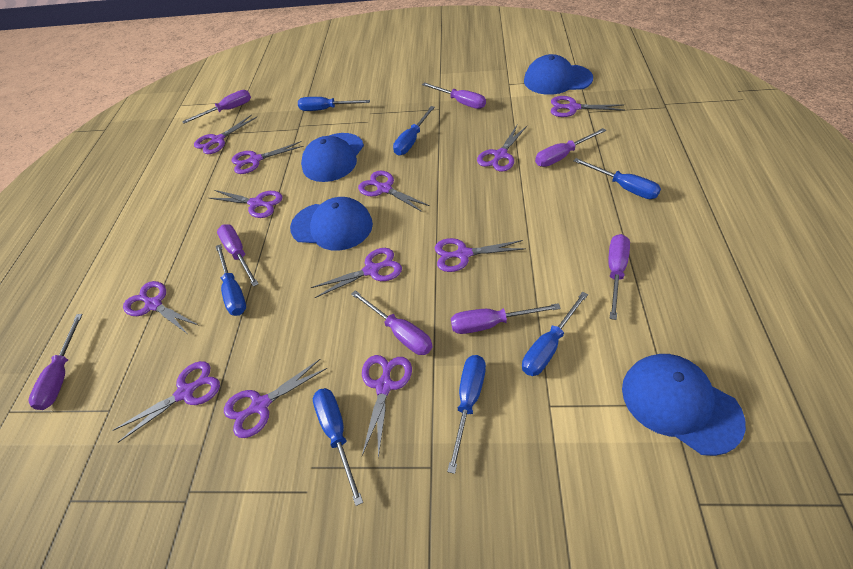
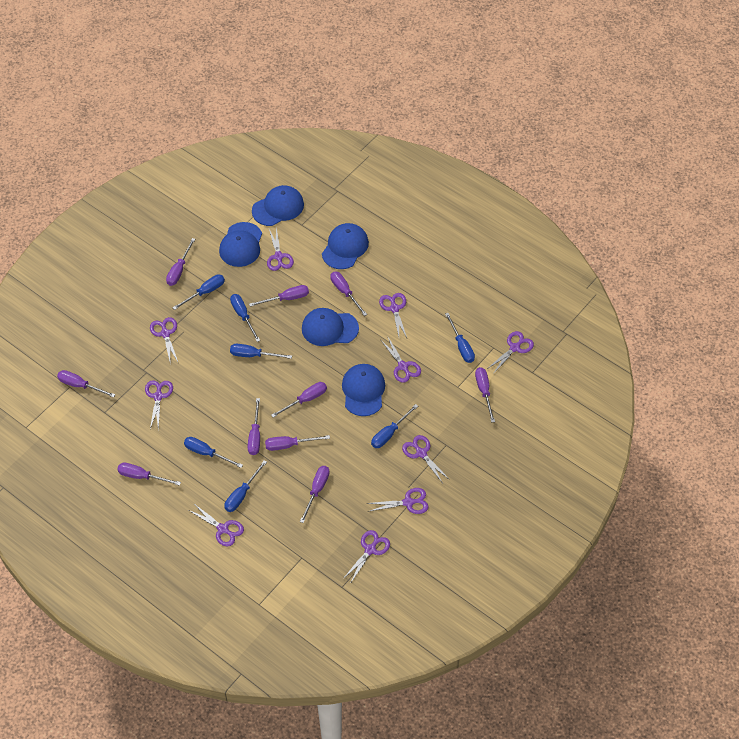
blue cap: [290,197,373,251] [301,133,364,182] [524,54,593,95] [622,354,746,456] = 4 -> [219,222,262,267] [252,185,304,226] [302,308,359,346] [322,223,369,269] [342,364,385,416] = 5
purple scissors: [112,361,220,443] [123,281,198,333] [194,114,257,154] [209,190,283,218] [224,359,327,438] [231,141,304,174] [311,248,402,298] [358,171,430,212] [362,355,412,458] [435,238,526,272] [477,125,527,171] [551,96,624,117] = 12 -> [145,380,173,430] [150,317,178,365] [189,503,244,547] [267,227,294,271] [343,530,390,584] [366,488,429,514] [379,293,407,338] [380,337,421,383] [402,435,450,482] [487,331,534,374] = 10
purple screwdriver: [29,314,83,410] [182,90,251,123] [217,224,259,287] [351,290,433,355] [422,82,486,109] [451,303,561,334] [535,128,606,167] [608,234,630,320] = 8 -> [57,370,115,398] [117,463,181,486] [166,238,195,286] [248,398,260,455] [249,285,309,307] [265,435,330,451] [271,382,327,418] [300,466,330,523] [330,272,367,316] [475,367,495,423] = 10

